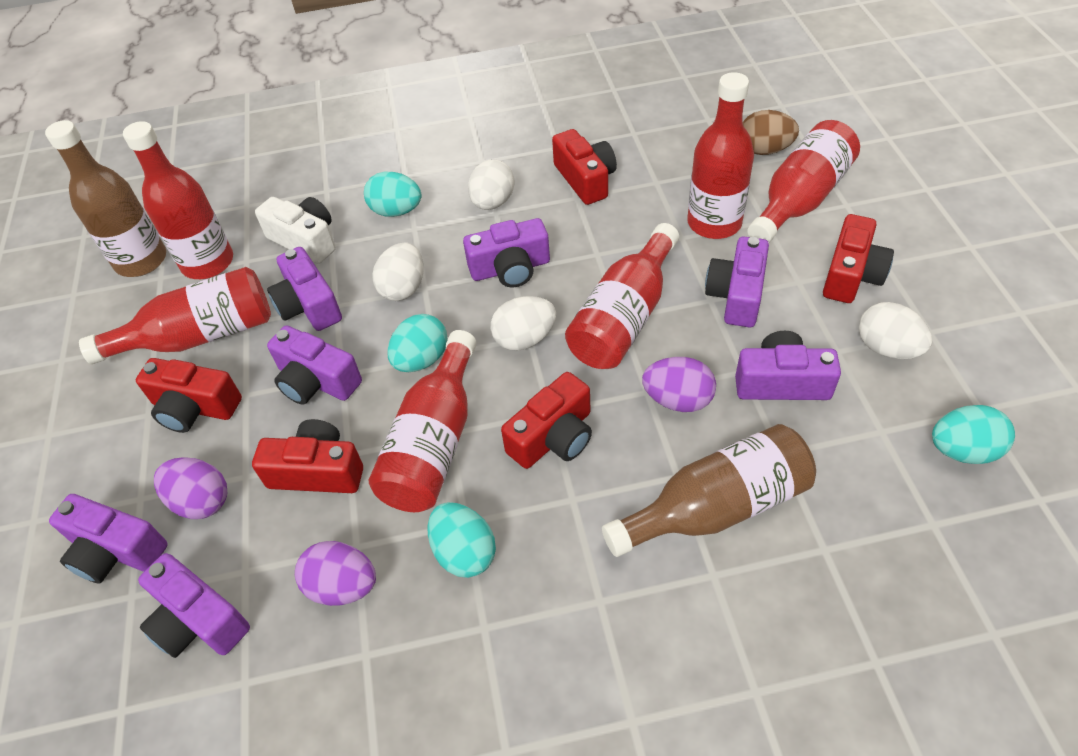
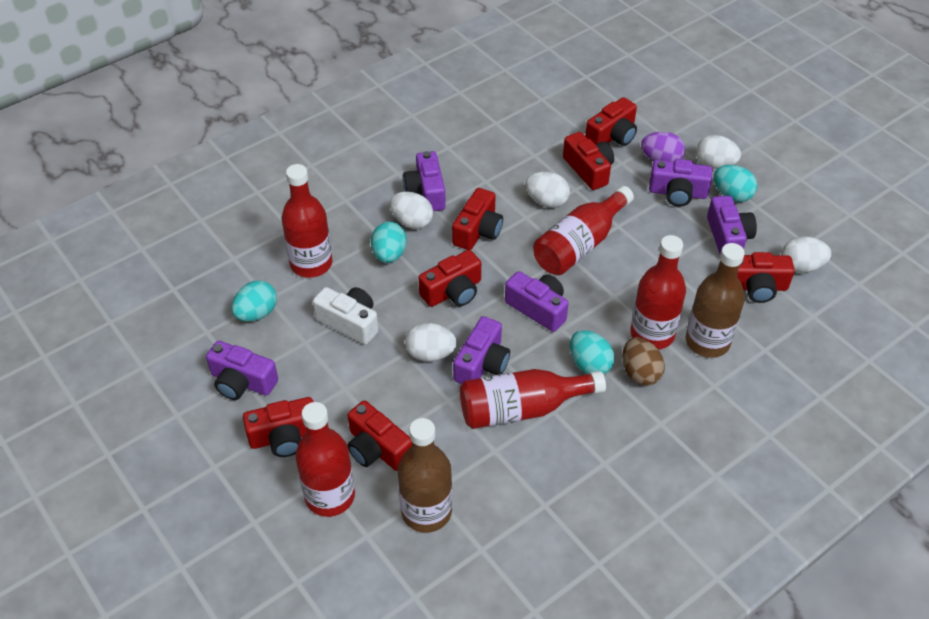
purple camera: [49,494,168,584] [138,553,250,658] [267,247,342,331] [267,325,362,405] [463,218,550,288] [705,237,769,327] [735,331,841,400] = 7 -> [206,341,278,400] [403,151,446,211] [453,316,510,384] [505,271,569,332] [649,159,712,207] [707,196,757,254] = 6
purple egg: [154,458,227,519] [295,541,376,606] [642,357,716,412] = 3 -> [641,132,685,162] = 1
red bottle: [79,267,271,364] [123,121,233,279] [369,330,477,512] [565,223,679,369] [687,72,754,239] [747,120,860,243] = 6 -> [282,164,332,278] [295,402,355,517] [460,369,606,429] [533,186,634,275] [630,235,686,350] = 5
red camera: [136,358,242,433] [252,419,363,493] [501,372,592,469] [552,129,617,205] [823,214,894,303] = 5 -> [243,397,313,457] [347,401,412,471] [419,250,481,307] [452,188,503,250] [563,132,614,190] [585,97,637,146] [737,252,795,303] = 7
white egg: [373,242,424,301] [468,160,515,210] [491,296,556,351] [859,302,932,359] = 4 -> [390,192,433,229] [405,323,457,362] [525,172,570,208] [696,135,741,169] [781,237,831,273] = 5

